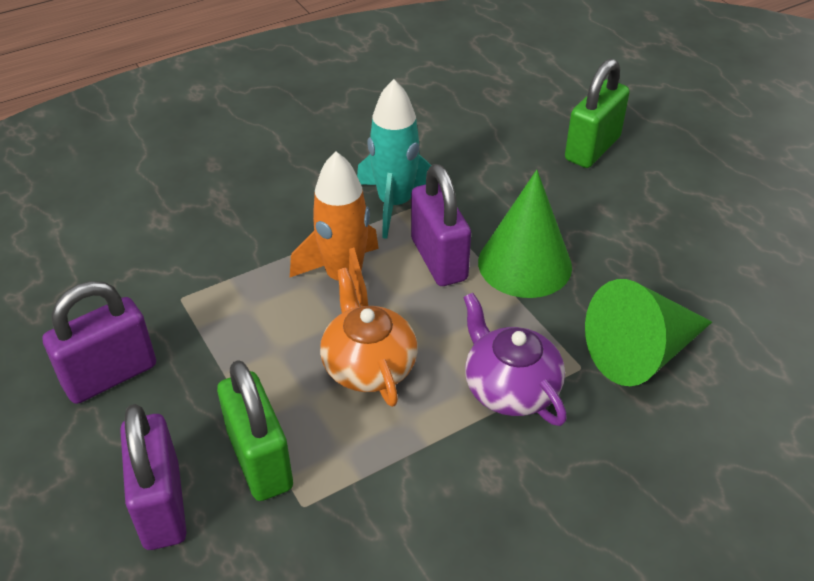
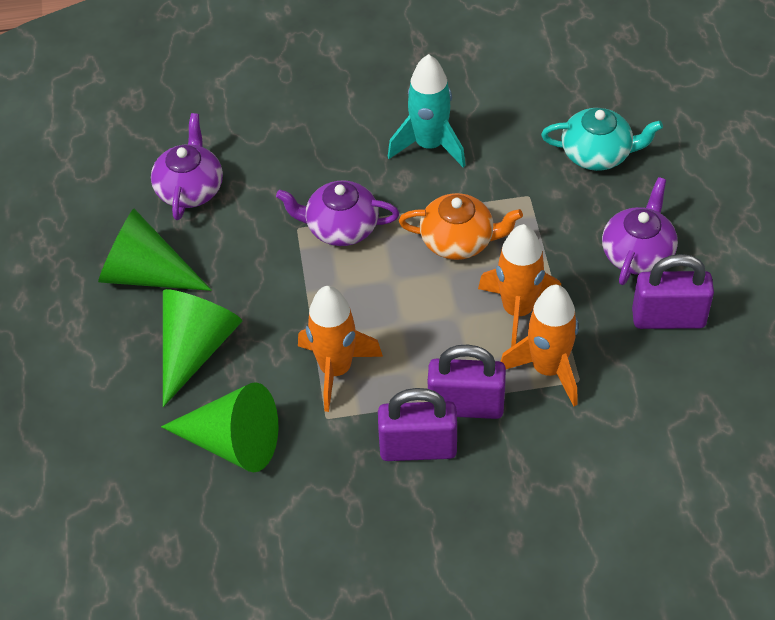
green cone: [478,170,572,298] [585,279,712,386] = 2 -> [98,209,212,291] [161,382,279,472] [163,289,242,407] = 3
green padlock: [217,360,293,501] [565,59,630,168] = 2 -> none = 0
orange rocket: [290,152,379,306] = 1 -> [298,286,383,412] [478,224,561,347] [500,285,579,406] = 3
purple teapot: [463,293,567,426] = 1 -> [151,113,223,220] [276,180,399,246] [602,177,678,285] = 3
turquoise teapot: none = 0 -> [541,108,663,171] = 1

